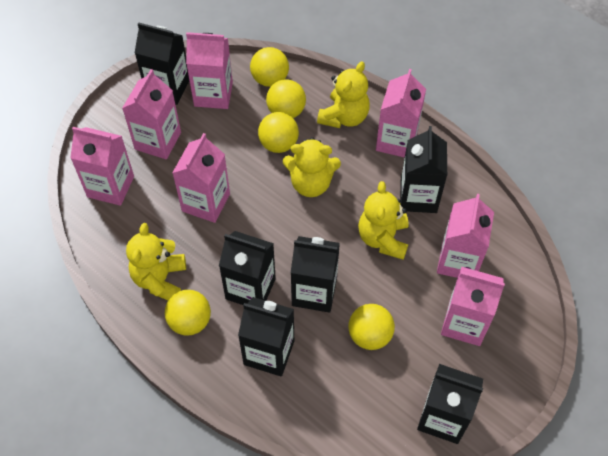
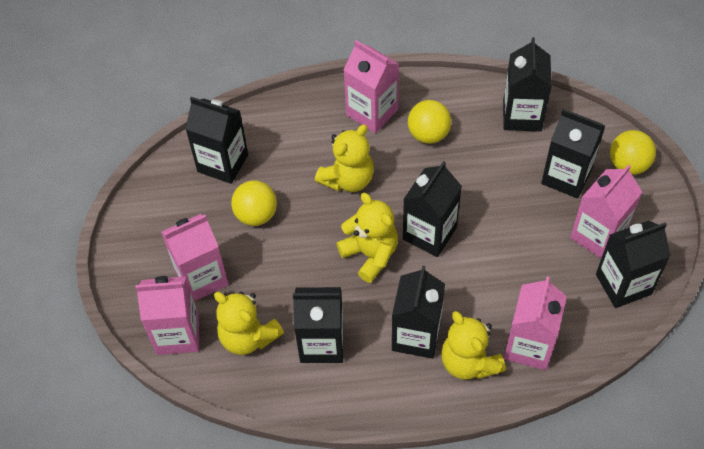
black carton: [135,22,189,105] [219,231,276,305] [238,297,294,377] [291,236,340,313] [400,126,447,213] [417,364,483,444] = 6 -> [185,97,248,184] [293,287,344,363] [392,266,445,359] [403,161,462,257] [503,37,552,131] [541,109,605,198] [596,221,671,308] = 7
pink carton: [70,127,134,206] [122,69,181,159] [172,133,230,223] [186,32,233,109] [376,69,426,158] [437,194,494,278] [441,267,505,346] = 7 -> [135,276,199,355] [161,214,229,301] [344,40,399,133] [504,277,567,370] [570,164,642,258] = 5
yellow ball: [165,290,211,335] [250,47,289,87] [258,112,299,153] [266,79,306,118] [348,304,395,350] = 5 -> [231,180,277,226] [408,100,451,144] [610,130,656,175] = 3

